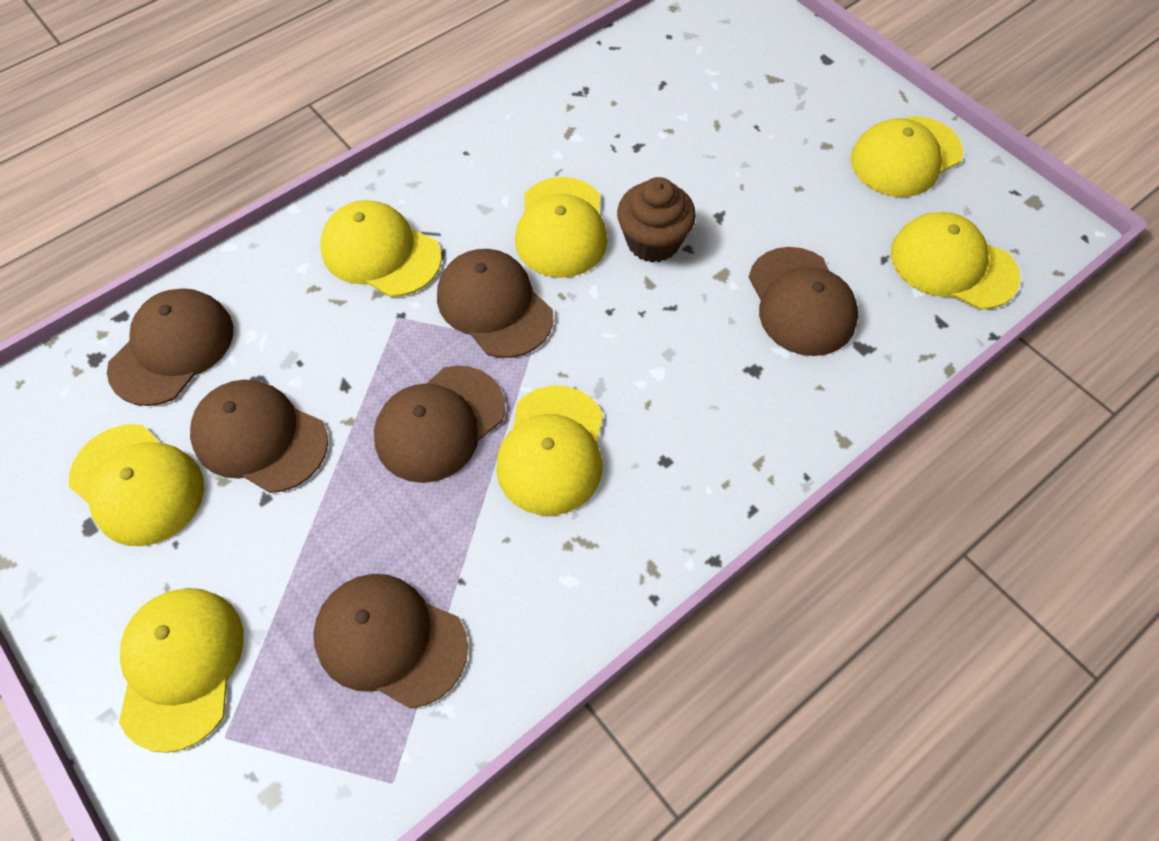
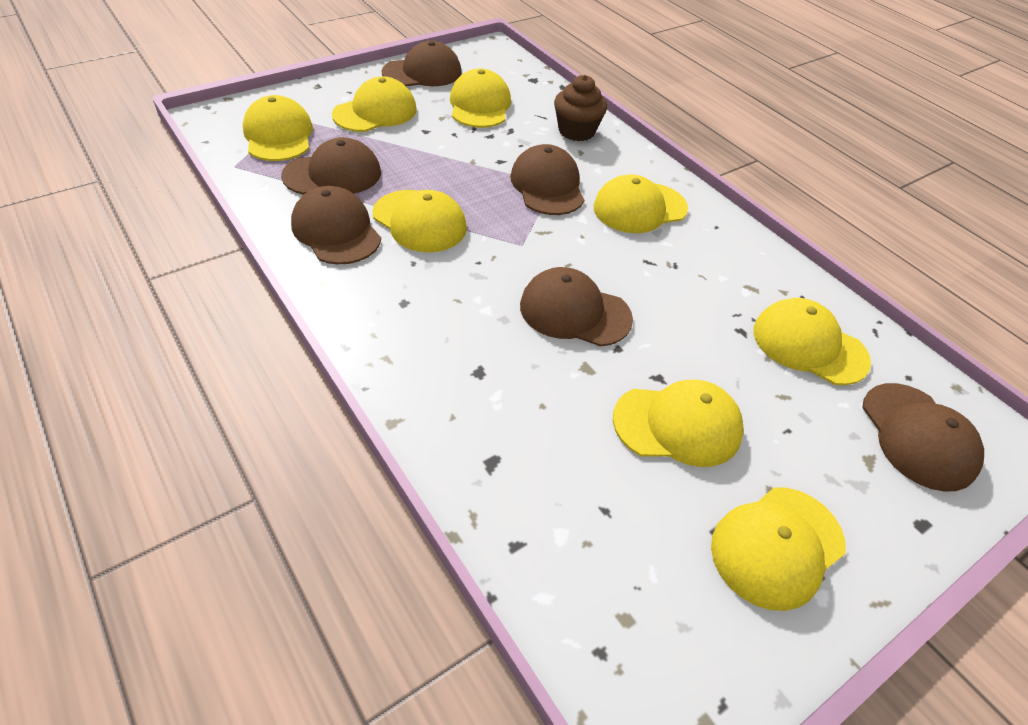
yellow cap: [69,424,204,546] [119,588,244,753] [320,200,442,297] [496,386,603,516] [515,177,608,278] [851,116,963,197] [891,212,1020,310] = 7 -> [243,95,313,161] [332,76,417,132] [372,190,467,253] [450,68,511,128] [594,174,688,233] [613,380,744,467] [711,487,846,611] [754,298,871,385] = 8

